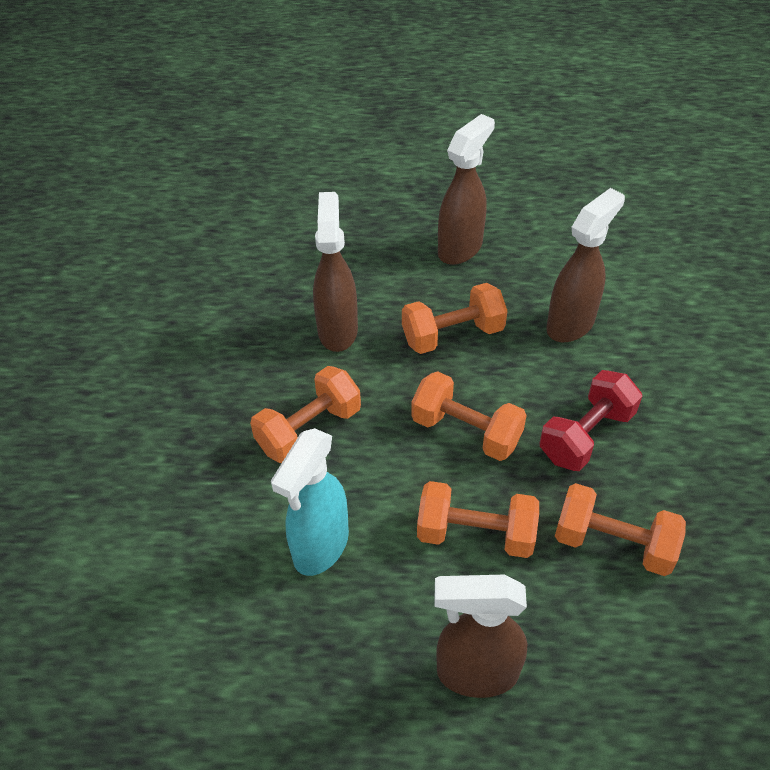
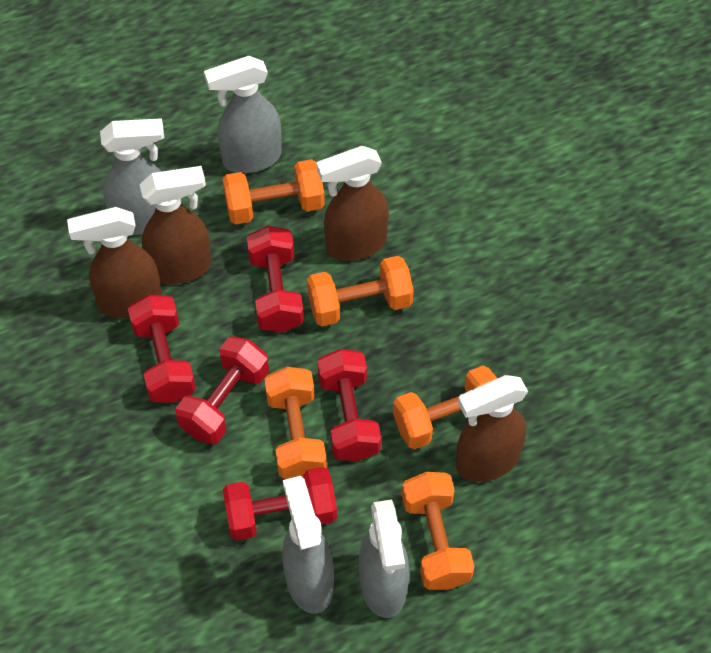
grey spray bottle: none = 0 -> [100,118,164,235] [204,56,282,173] [282,476,334,614] [359,499,409,618] = 4
red dumbbell: [540,370,642,471] = 1 -> [128,295,196,403] [175,336,269,444] [223,467,337,541] [247,226,304,333] [317,349,381,461] = 5
turquoise spray bottle: [271,428,349,576] = 1 -> none = 0

